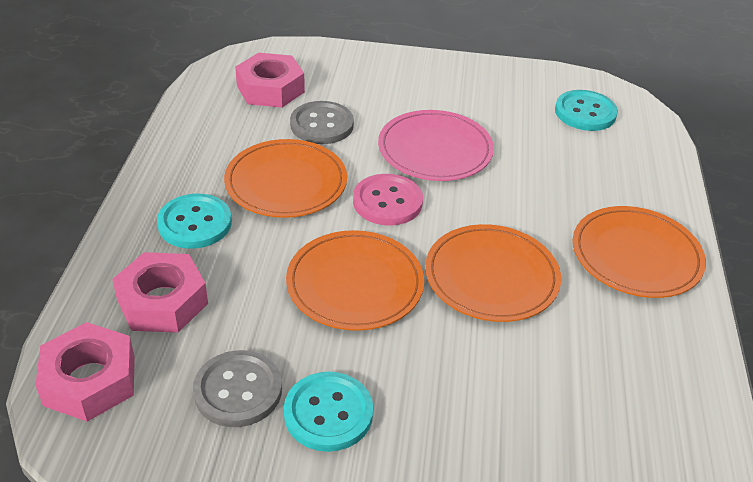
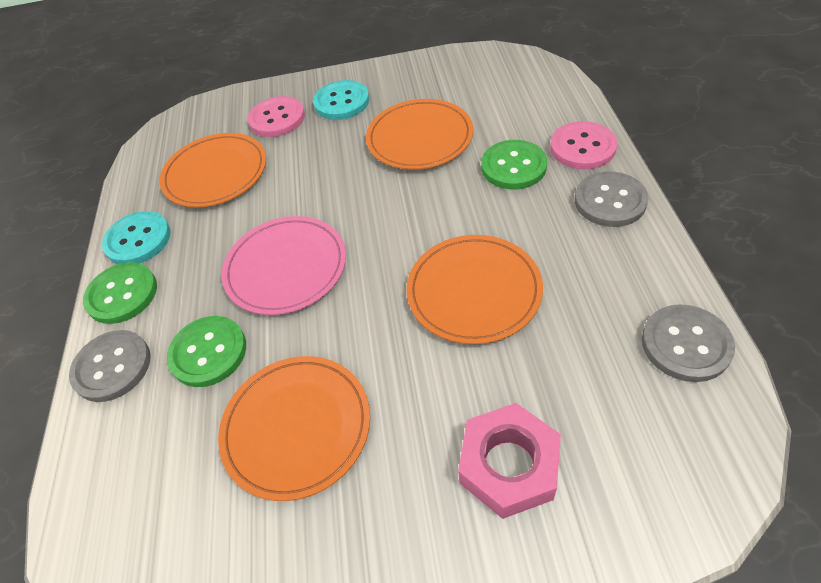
green button: none = 0 -> [83,262,157,324] [167,316,246,387] [481,140,547,189] = 3
grey button: [193,350,282,427] [290,101,354,144] = 2 -> [69,330,151,402] [575,171,648,227] [642,304,735,382] = 3
pink button: [353,174,423,225] = 1 -> [248,96,305,137] [550,121,617,170] = 2
pink nut: [35,322,135,422] [112,252,208,333] [235,53,305,108] = 3 -> [458,403,561,519] = 1
turquoise button: [157,194,232,249] [284,371,373,452] [555,90,618,131] = 3 -> [102,211,171,264] [313,80,369,120] = 2

